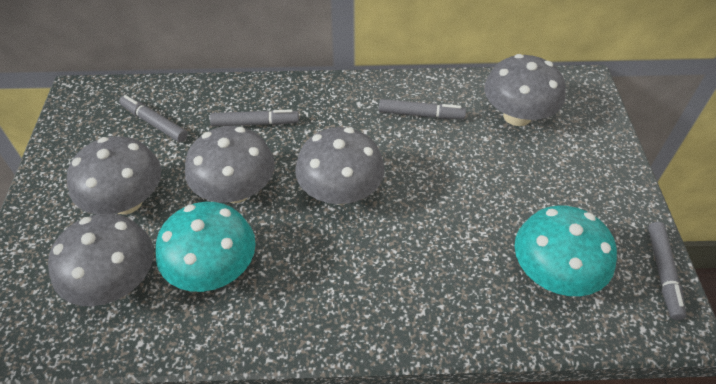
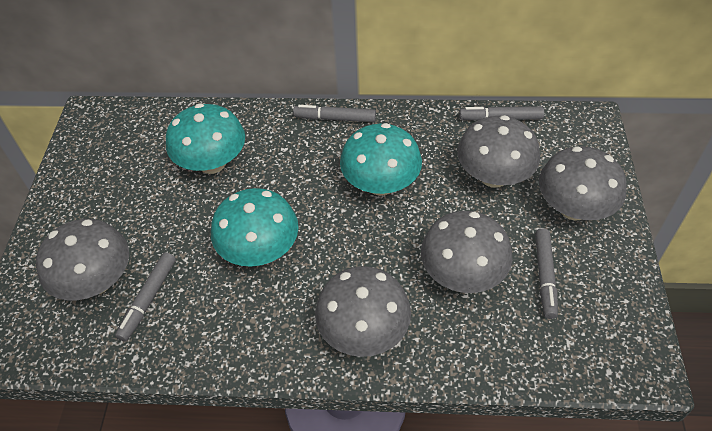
turquoise mushroom: [156,202,256,292] [515,205,617,296] = 2 -> [166,103,245,174] [211,188,298,267] [340,123,422,195] = 3

